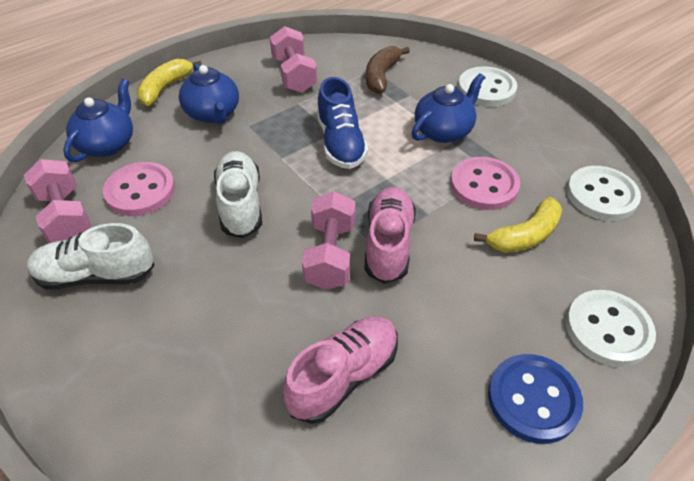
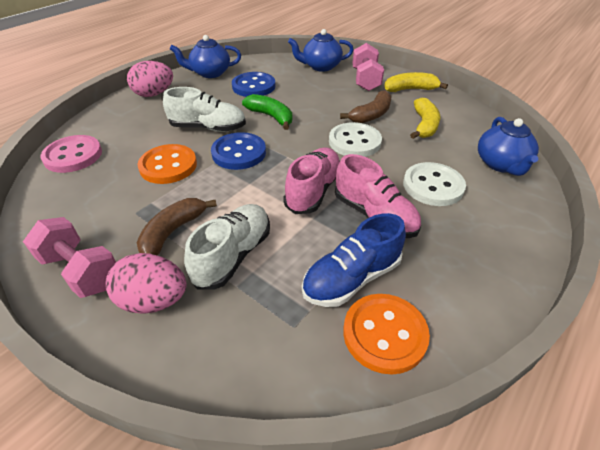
blue button: [488,354,583,444] = 1 -> [211,132,266,170] [232,72,276,97] = 2
brown banana: [366,46,410,94] = 1 -> [137,198,217,256] [340,90,391,123] = 2
green banana: none = 0 -> [242,94,292,130] = 1
orange button: none = 0 -> [137,144,197,184] [343,294,430,374] = 2
pink button: [103,162,175,216] [450,157,520,210] = 2 -> [41,135,102,173] = 1
pink dumbbell: [24,159,92,243] [270,26,317,93] [302,191,355,290] = 3 -> [23,217,116,298] [352,43,384,91] = 2
pink egg: none = 0 -> [105,253,187,313] [127,61,173,97] = 2
white button: [458,66,517,107] [566,290,656,367] [567,166,641,221] = 3 -> [329,122,382,157] [403,162,466,206] = 2

